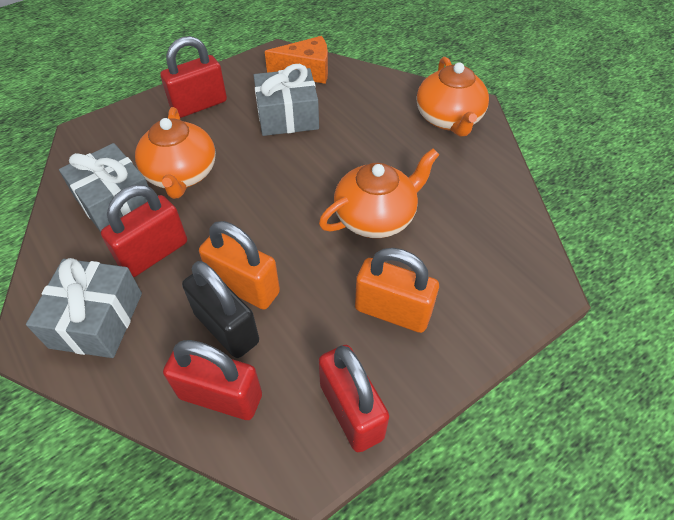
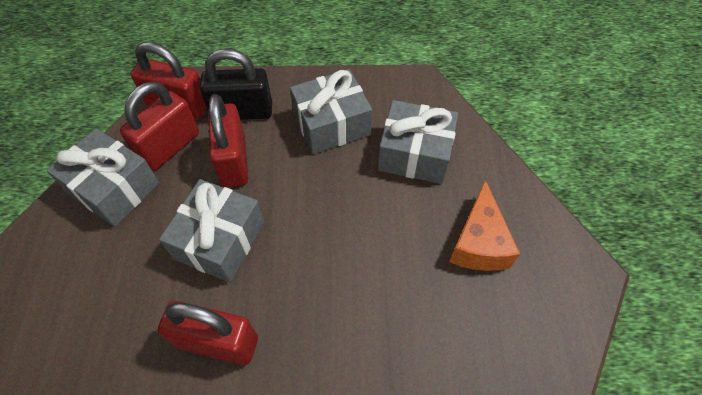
grey gift: [26,258,142,358] [59,143,149,232] [253,64,319,136] = 3 -> [46,128,159,227] [159,179,264,282] [290,69,372,154] [378,100,458,184] = 4
orange padlock: [199,221,280,310] [355,248,439,333] = 2 -> none = 0
orange teapot: [135,107,216,199] [319,148,439,238] [417,57,489,137] = 3 -> none = 0

